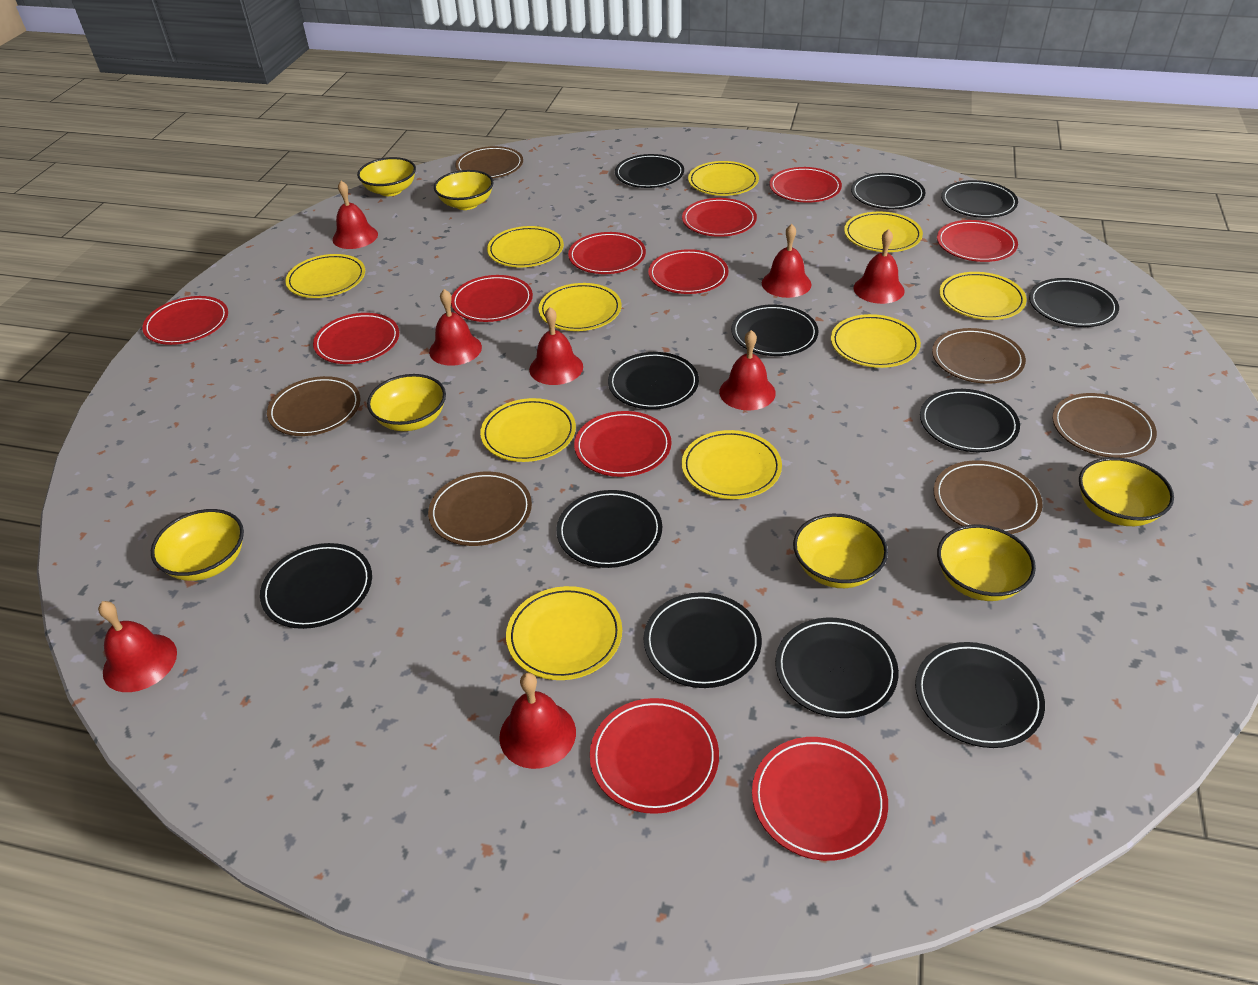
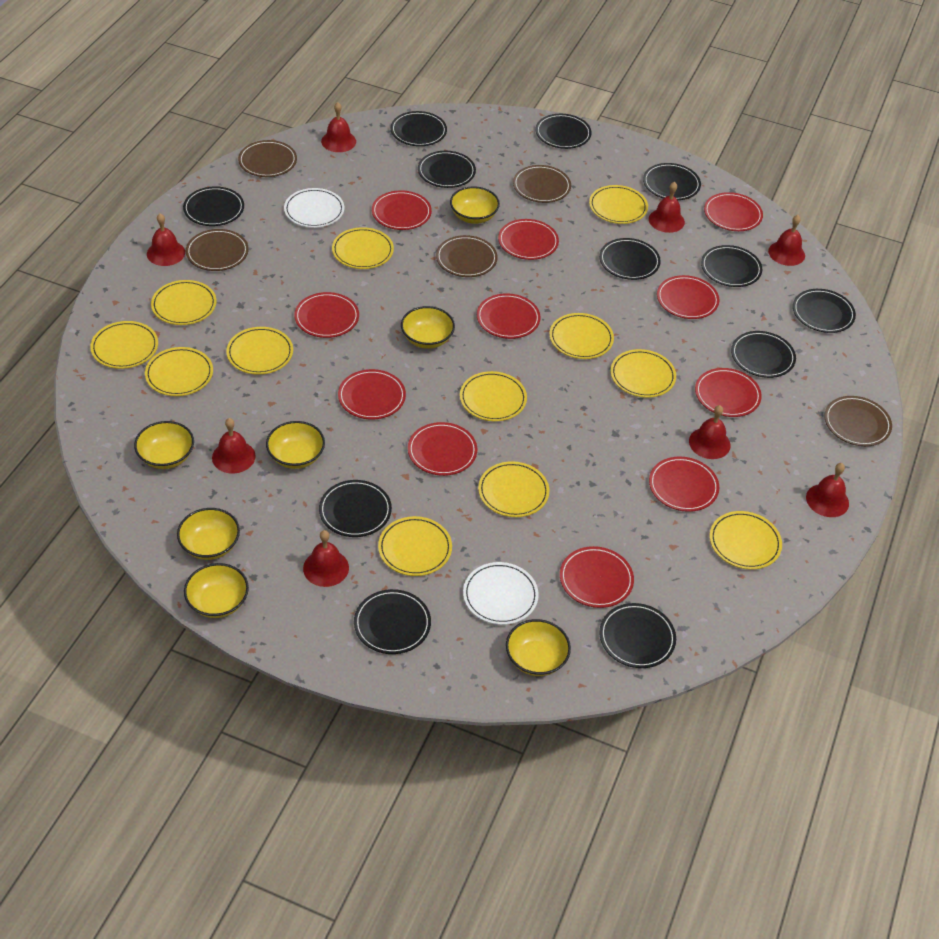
brown plate: [267,376,360,436] [428,472,532,546] [455,146,523,178] [932,328,1026,384] [934,460,1043,534] [1052,393,1157,458] = 6 -> [186,229,249,271] [238,140,297,177] [436,235,498,277] [513,165,571,203] [824,396,892,446] = 5
white plate: none = 0 -> [284,188,344,228] [463,562,539,625] = 2
yellow plate: [285,254,365,298] [480,398,576,462] [487,226,564,267] [506,586,622,680] [538,283,622,331] [682,430,782,499] [688,161,759,196] [831,314,921,368] [844,211,923,252] [939,272,1027,320] = 10 -> [90,321,158,369] [145,347,213,396] [151,280,216,325] [226,327,293,375] [332,227,394,269] [378,516,452,576] [460,371,527,421] [478,461,549,517] [549,313,614,359] [589,185,648,224] [610,349,676,398] [710,511,782,570] = 12

